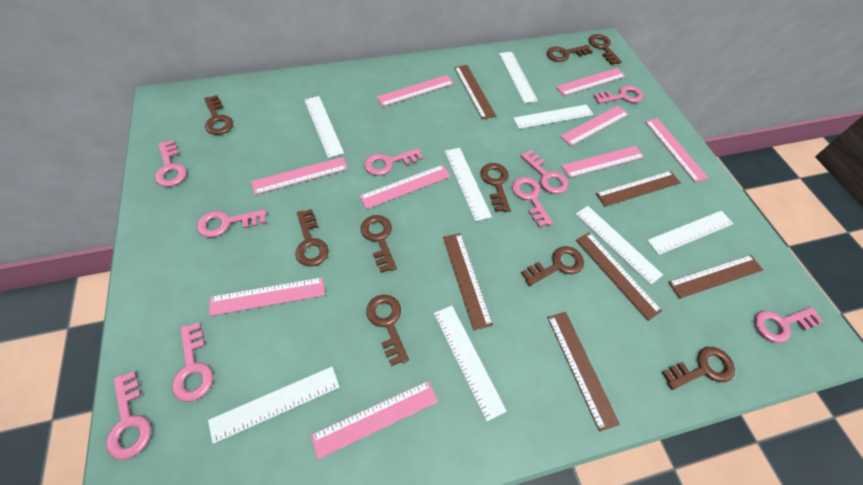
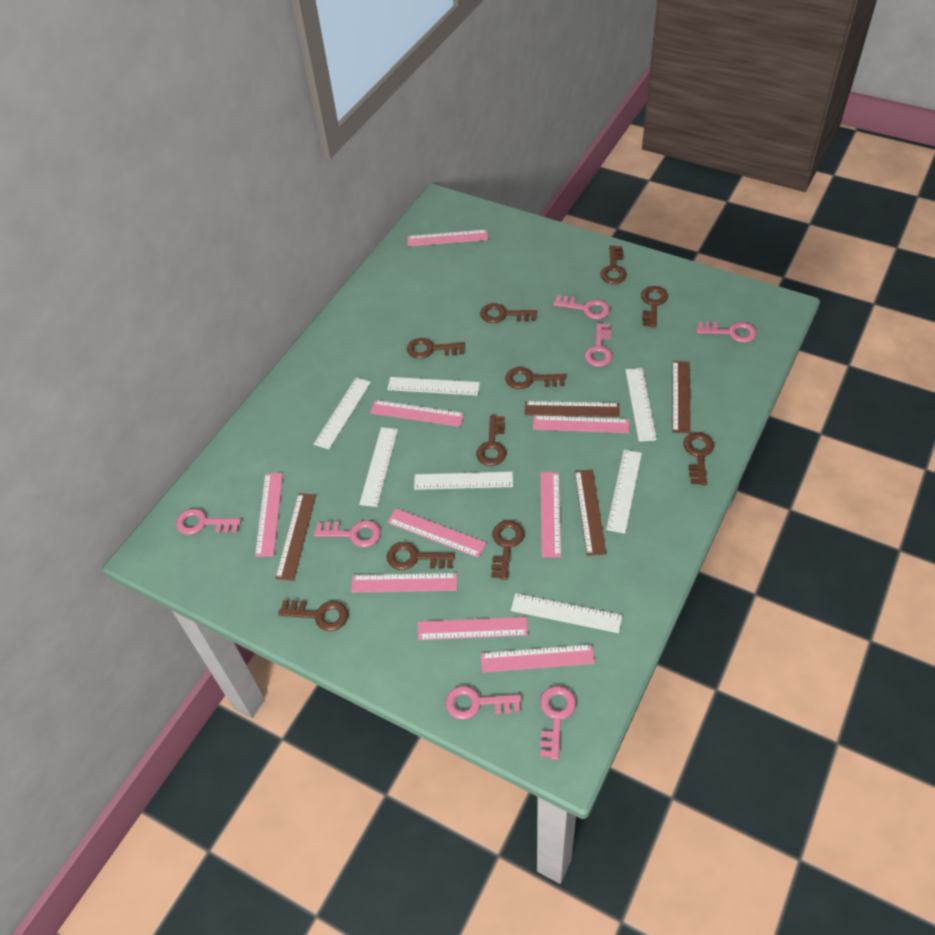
brown key: [204,95,233,135] [295,209,329,267] [361,215,397,273] [366,295,409,366] [480,163,510,212] [521,246,584,286] [547,45,593,62] [589,34,622,65] [662,347,735,390] = 9 -> [278,600,348,631] [387,542,455,570] [407,338,465,359] [476,415,506,466] [480,303,537,323] [491,520,524,580] [505,367,566,389] [600,245,627,284] [641,286,668,328] [683,432,714,485] = 10
brown ruler: [443,233,493,330] [454,65,496,120] [547,312,620,432] [576,232,662,321] [596,171,681,207] [668,255,763,299] = 6 -> [275,493,316,581] [524,401,620,417] [574,470,606,556] [672,361,691,434] = 4
pink key: [106,371,152,460] [155,140,187,187] [172,323,213,402] [197,209,267,238] [364,148,423,176] [512,177,553,227] [521,150,568,194] [594,85,643,104] [754,307,823,343] = 9 -> [176,509,241,535] [314,520,381,547] [445,686,521,720] [540,686,576,760] [553,295,610,319] [585,323,613,367] [696,322,757,343] = 7
white ruler: [208,367,340,444] [304,96,344,158] [434,306,507,421] [445,148,492,221] [499,52,538,103] [513,105,593,129] [576,206,663,285] [647,211,734,255] = 8 -> [314,378,371,449] [359,427,398,507] [387,377,480,396] [414,472,513,490] [511,593,622,633] [606,450,642,534] [626,368,657,442] = 7

